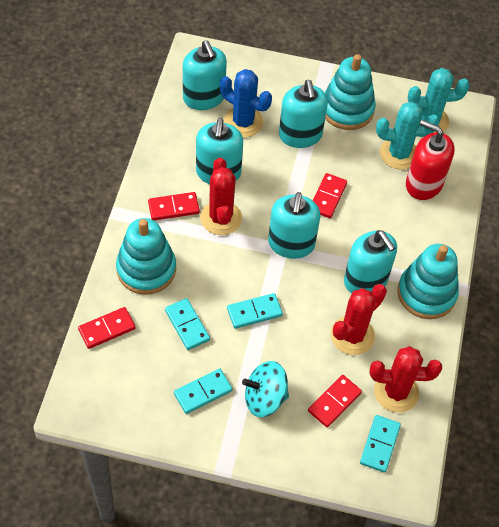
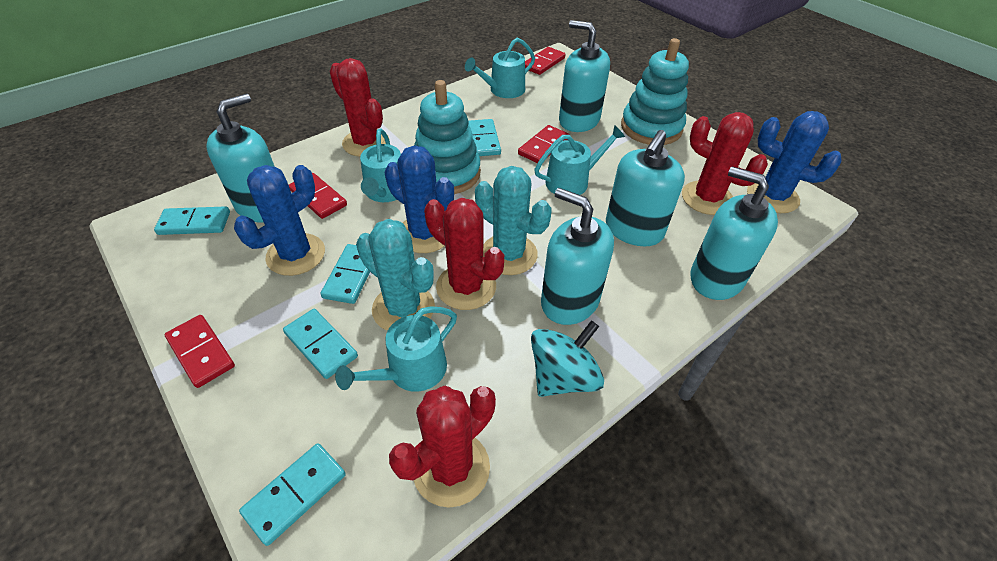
blue cactus: [220,69,272,137] = 1 -> [234,165,325,276] [385,145,454,253] [747,111,842,213] = 3
red cactus: [200,158,242,235] [331,284,387,355] [370,346,442,413] = 3 -> [330,58,389,157] [389,386,496,508] [424,198,504,310] [682,112,768,215] = 4
red soap dispenser: [406,120,454,200] = 1 -> none = 0
turquoise domino: [165,298,210,350] [174,368,232,414] [227,293,283,329] [360,415,401,473] = 4 -> [154,206,230,235] [239,443,346,546] [283,309,358,379] [321,244,370,304] [468,119,501,156] = 5
turquoise stacking toy: [116,218,176,295] [325,54,376,130] [397,244,459,319] = 3 -> [414,80,481,194] [621,38,689,145] = 2
turquoise watering can: none = 0 -> [335,306,457,392] [360,129,401,202] [465,38,535,98] [534,125,625,195] = 4

